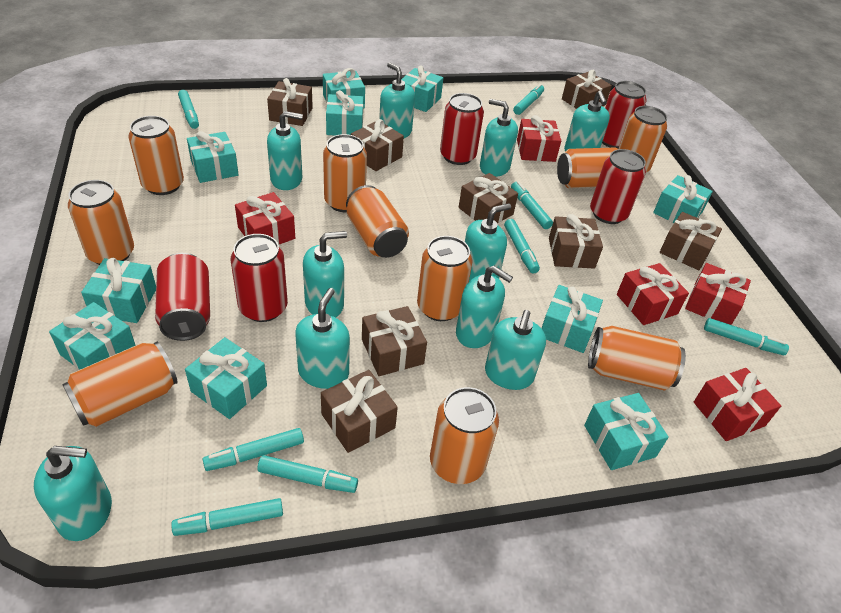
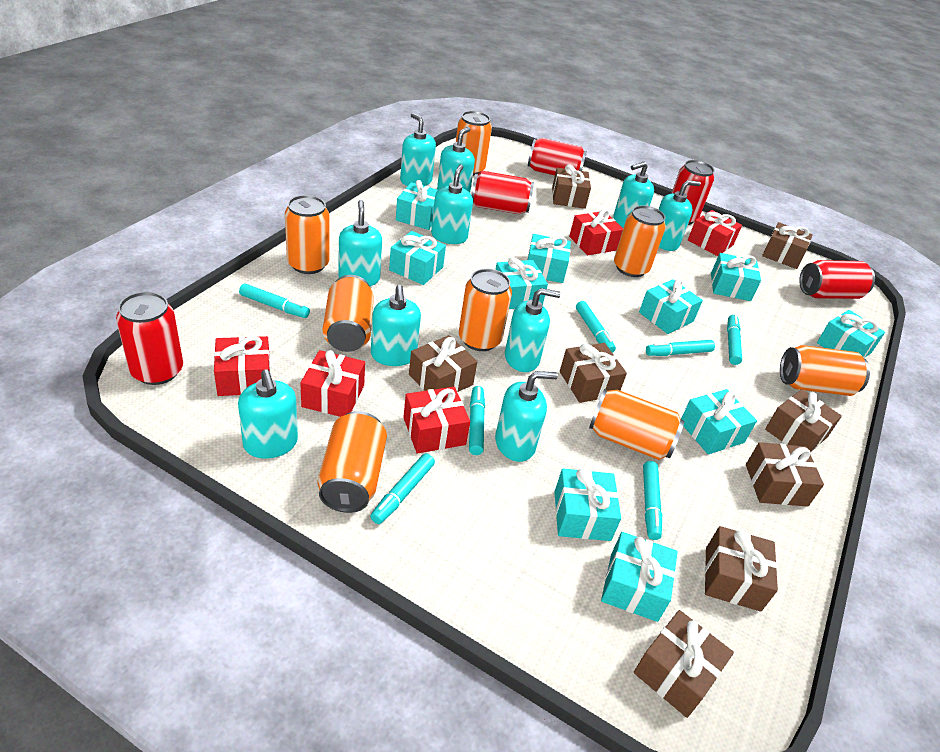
orange can: [62,341,178,427] [68,180,134,265] [128,116,184,195] [323,134,367,212] [346,185,409,258] [417,236,473,321] [430,387,499,484] [557,148,618,188] [588,326,686,390] [618,106,667,172] = 10 -> [285,195,329,274] [317,411,387,513] [323,275,374,352] [456,111,492,176] [459,269,512,351] [589,389,684,460] [614,205,666,277] [780,345,870,396] = 8
turquoise marker: [171,498,283,536] [178,90,199,129] [202,428,304,471] [257,455,358,493] [504,219,540,274] [511,181,553,229] [513,84,544,115] [704,318,789,355] = 8 -> [239,283,310,318] [370,454,435,524] [469,386,485,455] [576,301,616,353] [643,461,662,540] [646,340,715,356] [727,315,742,365] = 7

